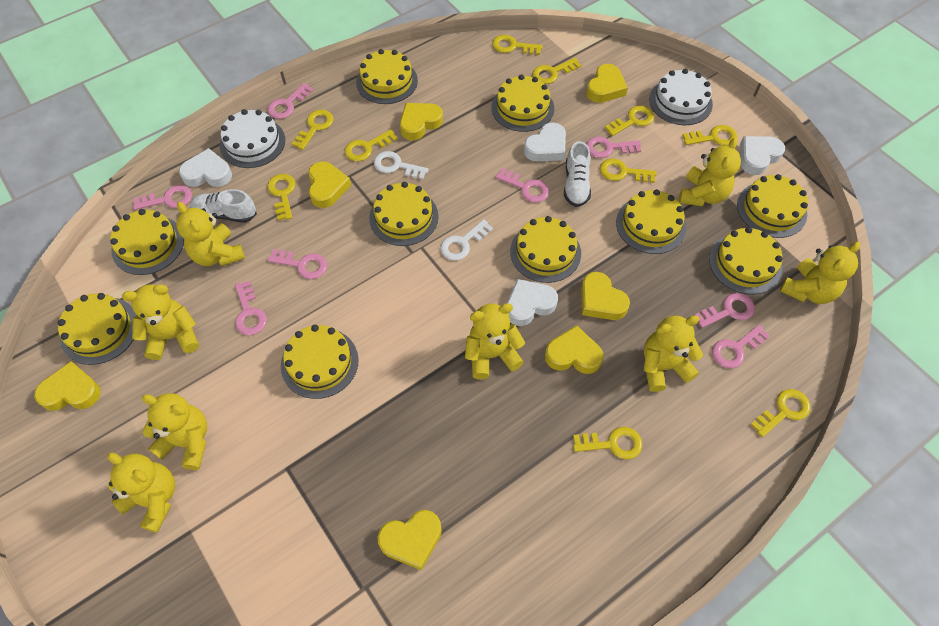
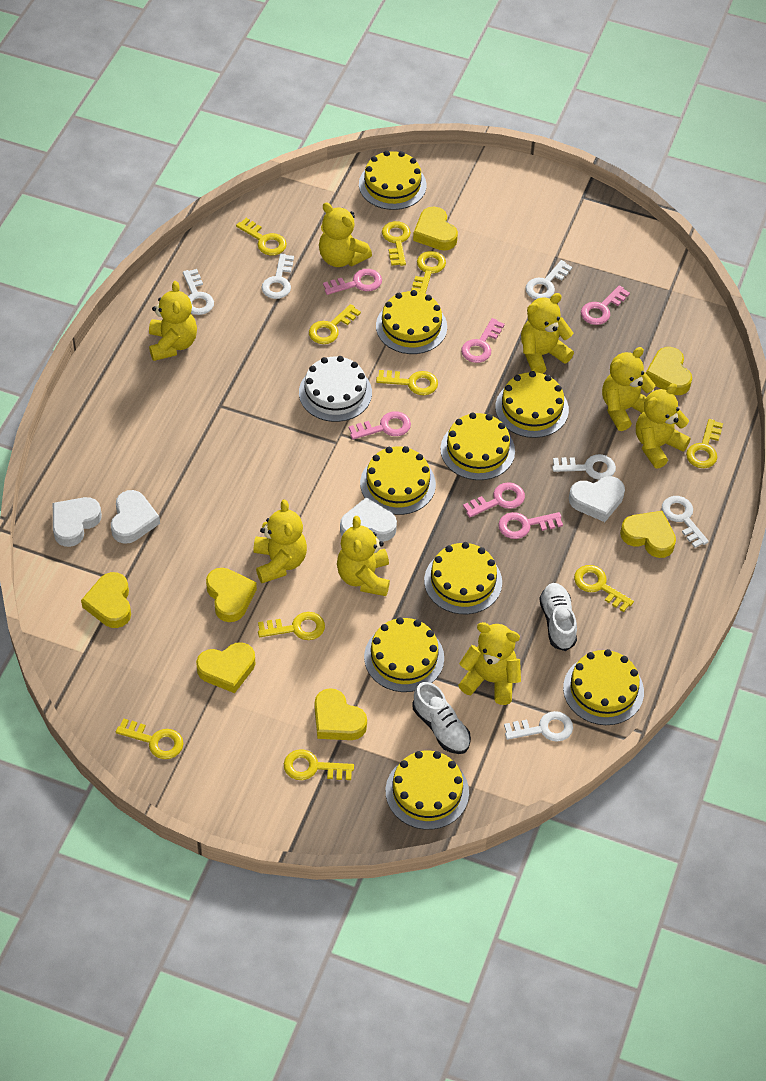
pink key: [133,185,192,210] [235,281,267,335] [267,249,327,279] [268,83,313,119] [495,168,549,203] [586,136,641,158] [694,293,755,328] [712,325,769,368] = 8 -> [323,269,382,295] [349,411,411,440] [461,318,505,363] [463,482,525,518] [498,512,563,539] [581,285,630,325] = 6
white cake: [220,109,285,168] [649,69,713,125] = 2 -> [299,356,372,422] = 1
white key: [374,151,429,180] [440,219,493,261] = 2 -> [183,269,214,315] [261,253,294,299] [504,711,573,742] [525,260,572,300] [552,454,616,480] [662,496,709,548] = 6
yellow cake: [58,293,137,365] [110,209,184,275] [281,325,358,399] [356,49,418,104] [369,182,439,246] [491,75,554,132] [510,216,581,283] [616,189,686,254] [709,227,783,295] [737,174,808,238] = 10 -> [359,151,426,210] [360,446,436,515] [364,617,444,692] [376,290,447,354] [386,751,469,830] [424,542,502,614] [440,412,515,480] [495,371,569,438] [563,649,644,725] = 9

